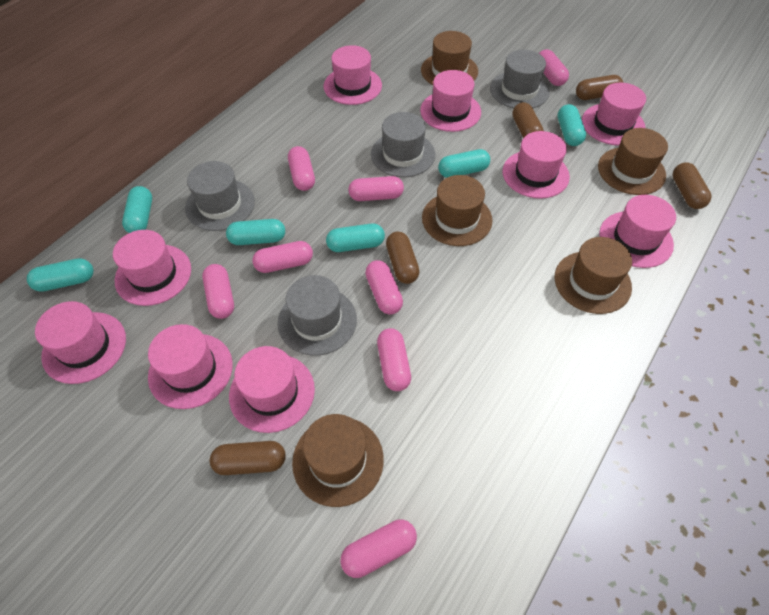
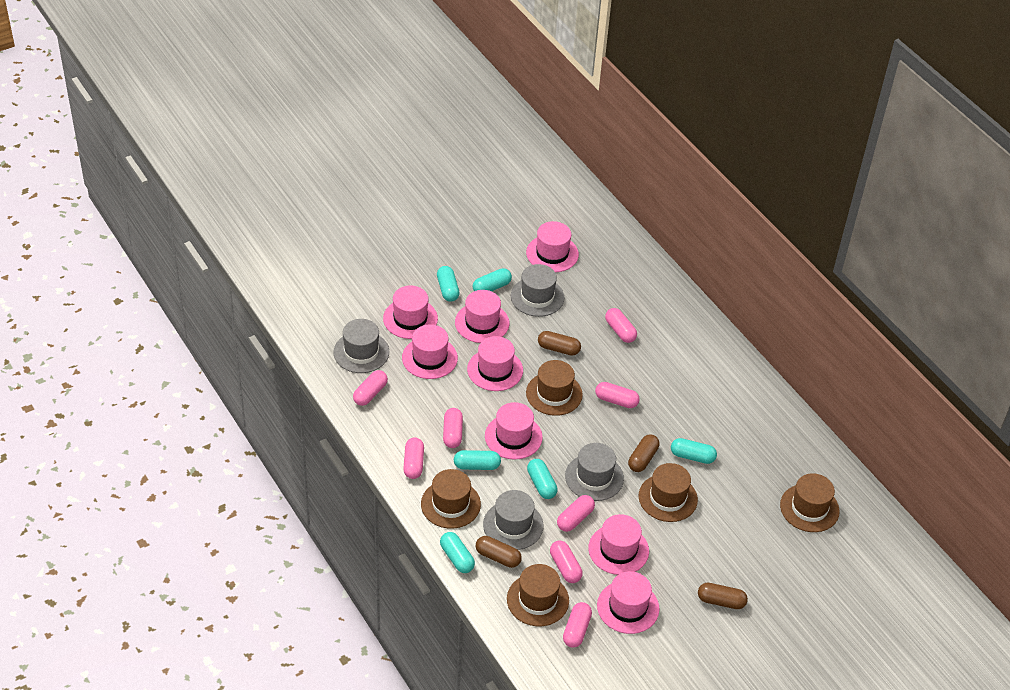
brown capsule: [210,441,286,475] [386,231,420,284] [512,102,544,138] [576,75,623,100] [673,162,711,209] = 5 -> [476,536,522,568] [538,331,581,356] [628,434,660,472] [698,583,748,609] = 4
pink hat: [35,301,126,384] [113,230,191,306] [148,324,233,409] [229,346,315,433] [324,45,382,105] [420,70,481,132] [502,131,570,199] [582,83,646,146] [599,195,676,268] = 9 -> [383,285,438,339] [402,324,458,379] [455,290,509,343] [467,336,523,391] [485,402,543,460] [526,221,579,272] [588,514,649,575] [597,571,660,634] = 8

